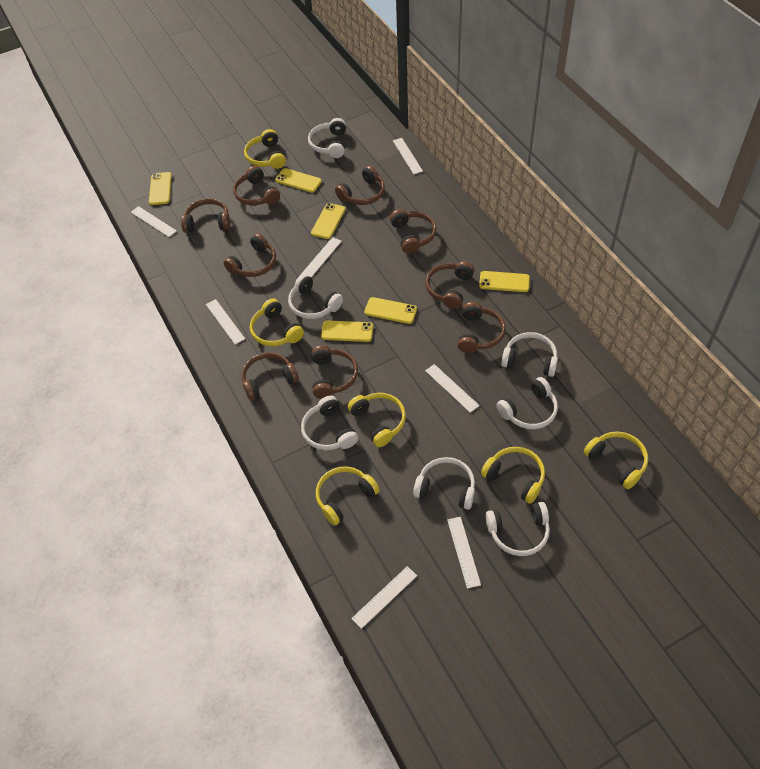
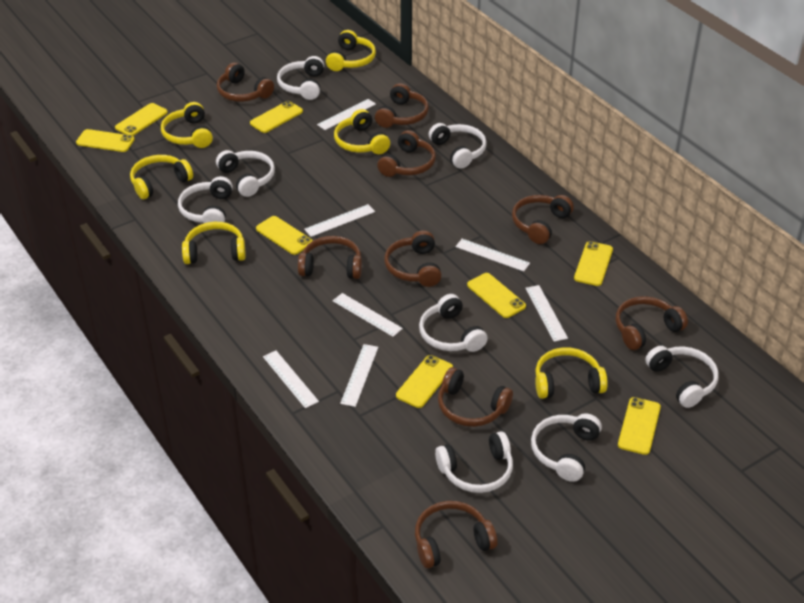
white headphones: [288,274,343,319] [301,395,358,450] [308,118,346,158] [413,457,475,510] [485,502,550,556] [497,377,558,429] [501,332,558,377] = 7 -> [178,176,233,223] [216,150,275,197] [277,56,324,100] [419,294,488,352] [429,123,487,169] [435,431,513,493] [531,413,602,482] [645,346,719,408] = 8
yellow phone: [149,172,172,205] [275,168,322,193] [311,203,346,239] [321,320,373,342] [364,297,417,324] [479,271,530,292] = 6 -> [76,129,135,152] [115,103,168,136] [250,101,303,133] [256,216,313,255] [396,355,453,408] [467,273,526,318] [574,241,613,286] [618,397,661,455] = 8

